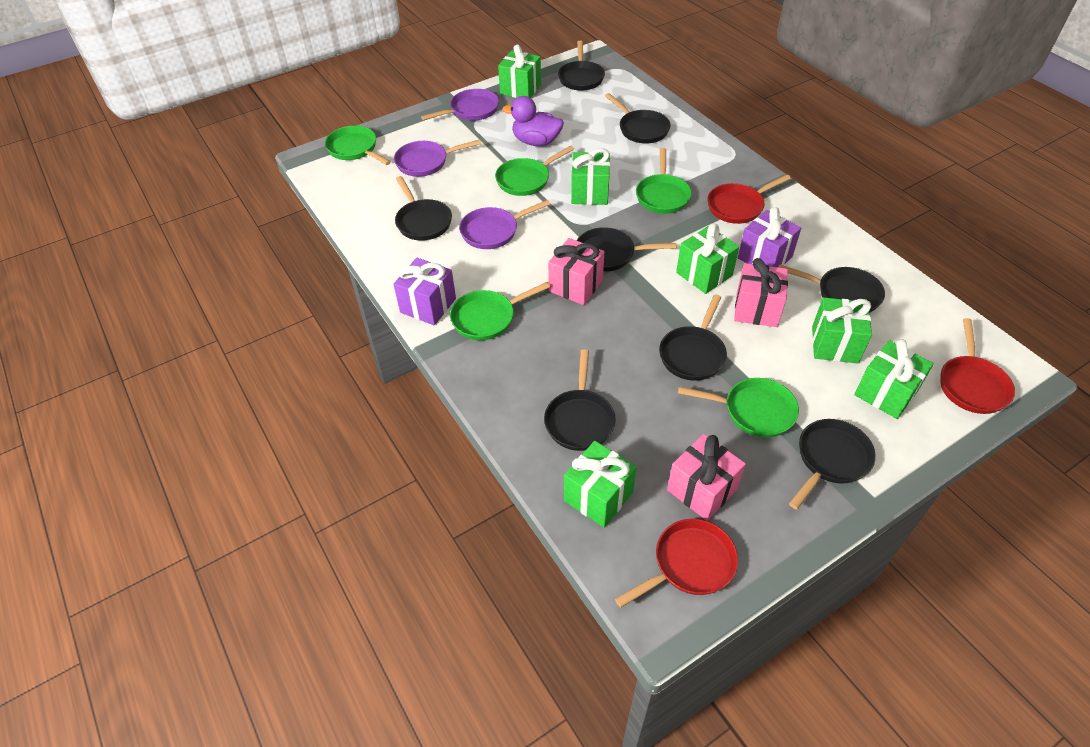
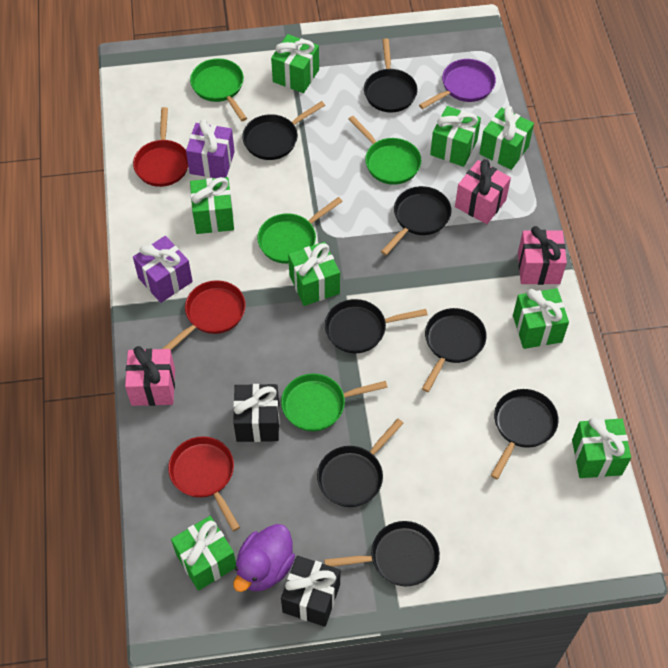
black gift: none = 0 -> [233,384,280,442] [281,556,340,627] = 2
green gift: [498,44,541,98] [564,441,637,528] [571,148,610,205] [676,224,739,294] [812,298,872,364] [854,339,934,419] = 6 -> [171,516,236,591] [190,177,234,234] [271,34,319,93] [288,242,340,306] [430,106,481,167] [479,106,534,170] [513,288,569,349] [572,418,631,478] = 8
green pan: [325,126,391,165] [450,282,551,340] [495,145,574,196] [636,148,692,214] [678,378,799,438] = 5 -> [190,58,247,121] [257,197,343,264] [281,374,388,431] [348,116,421,185] = 4
purple pan: [394,139,481,177] [421,89,499,120] [459,200,550,249] = 3 -> [419,59,496,109] = 1

